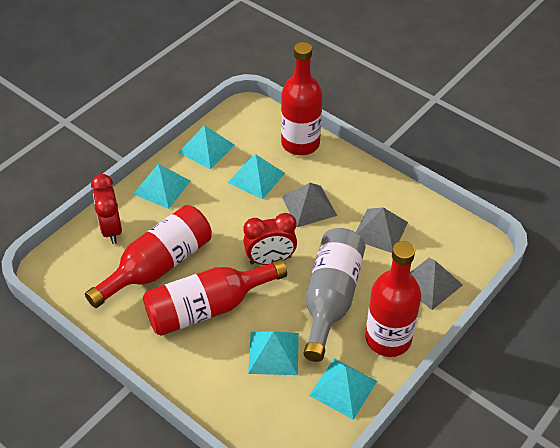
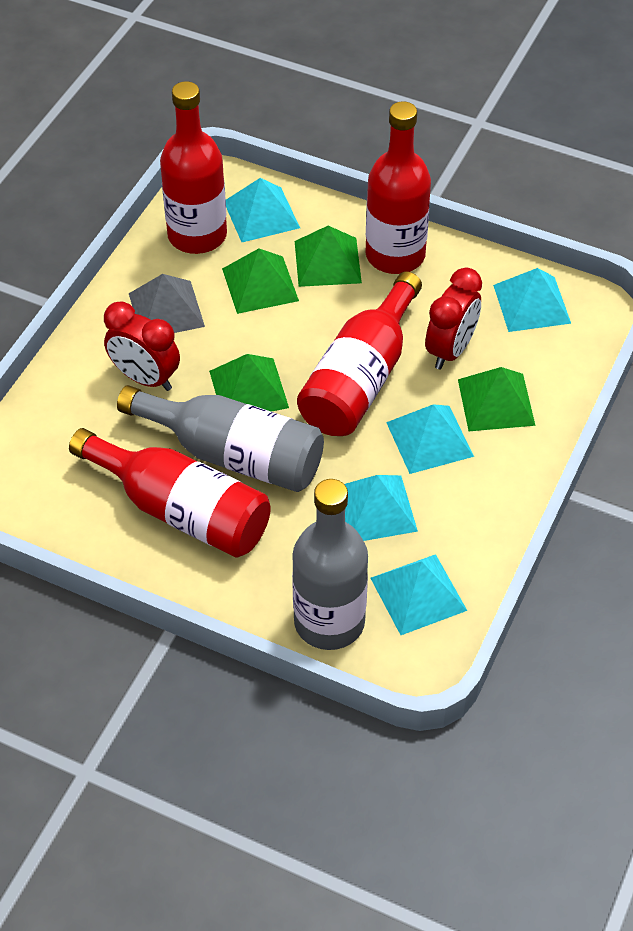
green pyramid: none = 0 -> [209,354,289,412] [222,248,299,314] [295,226,362,287] [458,367,536,431] = 4
grey bottle: [303,228,366,362] = 1 -> [117,385,324,492] [292,479,368,650] = 2
grey pyramid: [282,183,337,227] [356,207,408,253] [410,258,463,310] = 3 -> [129,274,205,333] = 1

